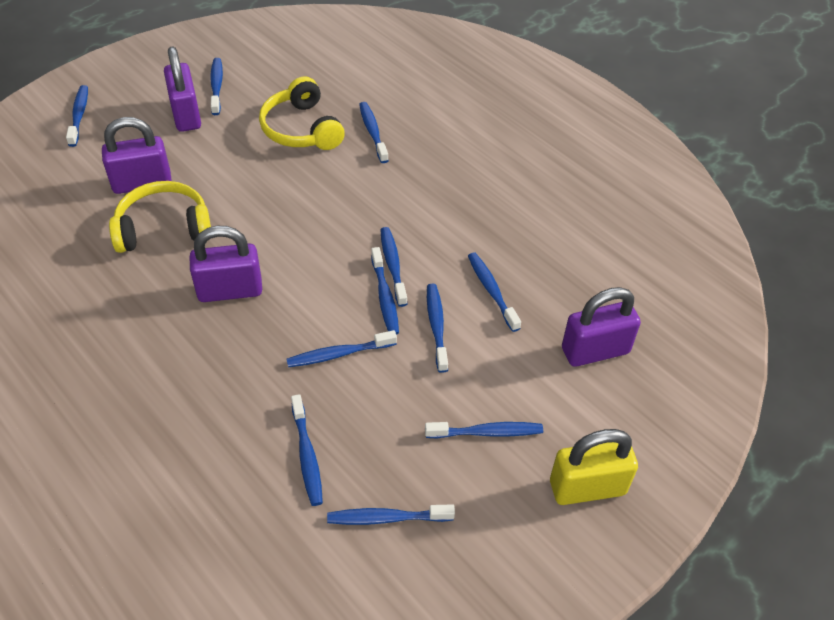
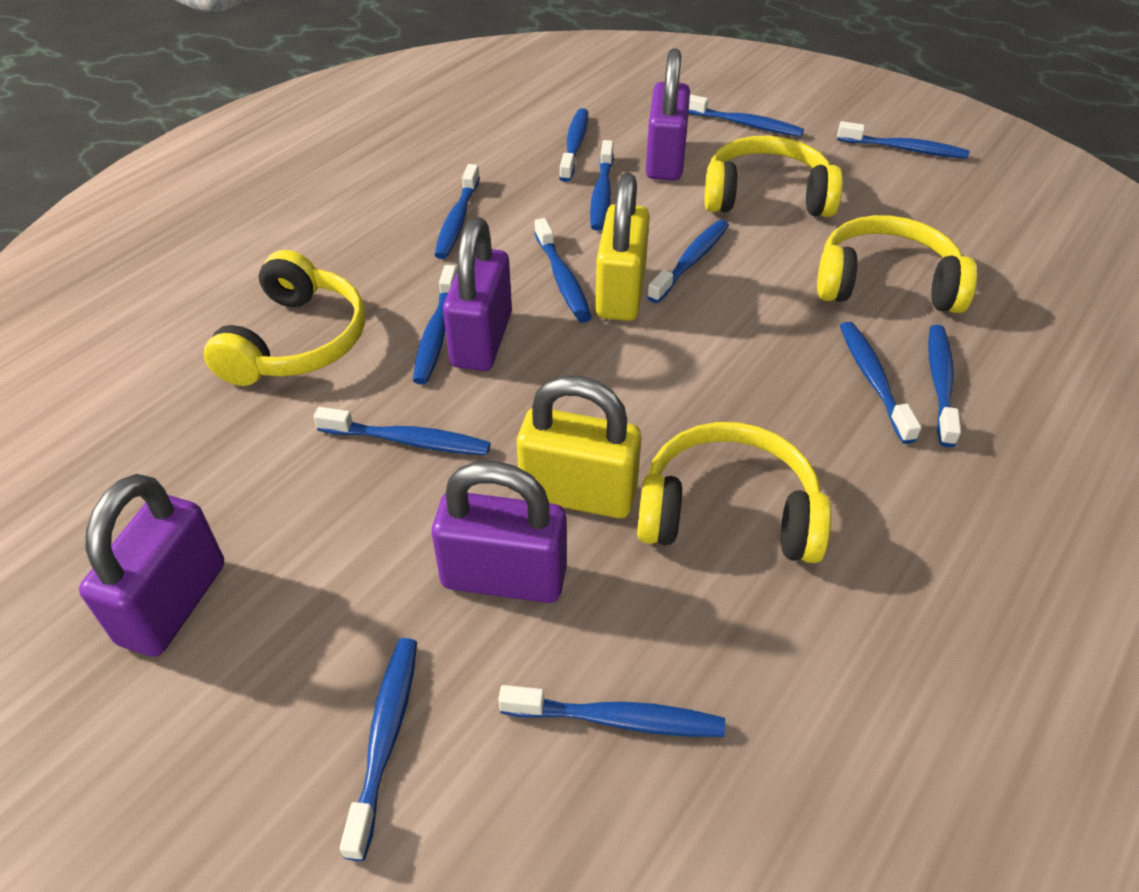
blue toothbrush: [66,85,88,147] [210,58,223,115] [287,330,397,367] [291,394,323,506] [327,504,455,525] [359,102,389,163] [371,247,399,335] [381,227,407,307] [425,422,543,438] [427,284,448,373] [468,252,521,332] = 11 -> [314,407,491,455] [340,638,417,861] [413,265,457,384] [434,164,480,259] [498,685,725,737] [535,218,592,323] [559,108,588,182] [590,140,614,231] [647,220,729,303] [688,94,804,137] [837,121,969,159] [840,322,921,444] [928,325,961,447] = 13
yellow headphones: [109,181,211,253] [259,76,345,150] = 2 -> [204,250,365,386] [637,422,831,563] [704,136,843,217] [817,215,977,313] = 4
yellow padlock: [550,429,638,505] = 1 -> [517,375,642,518] [595,173,650,321] = 2

